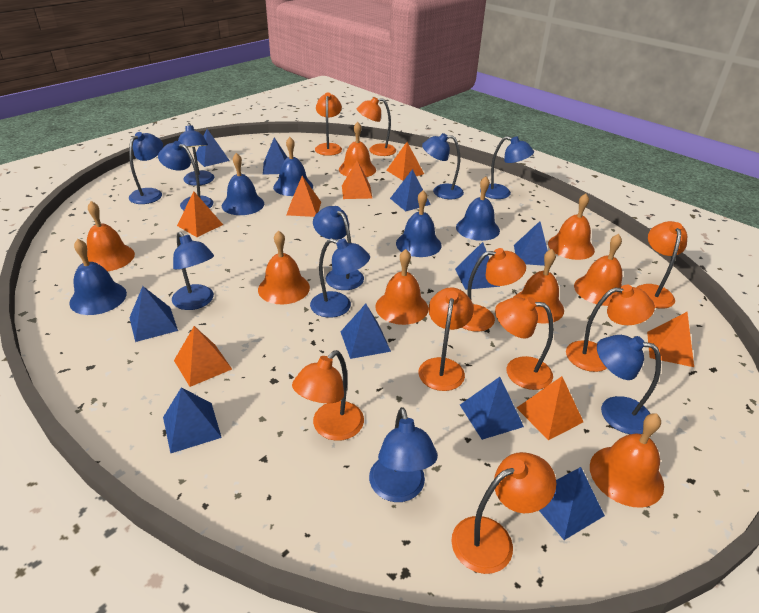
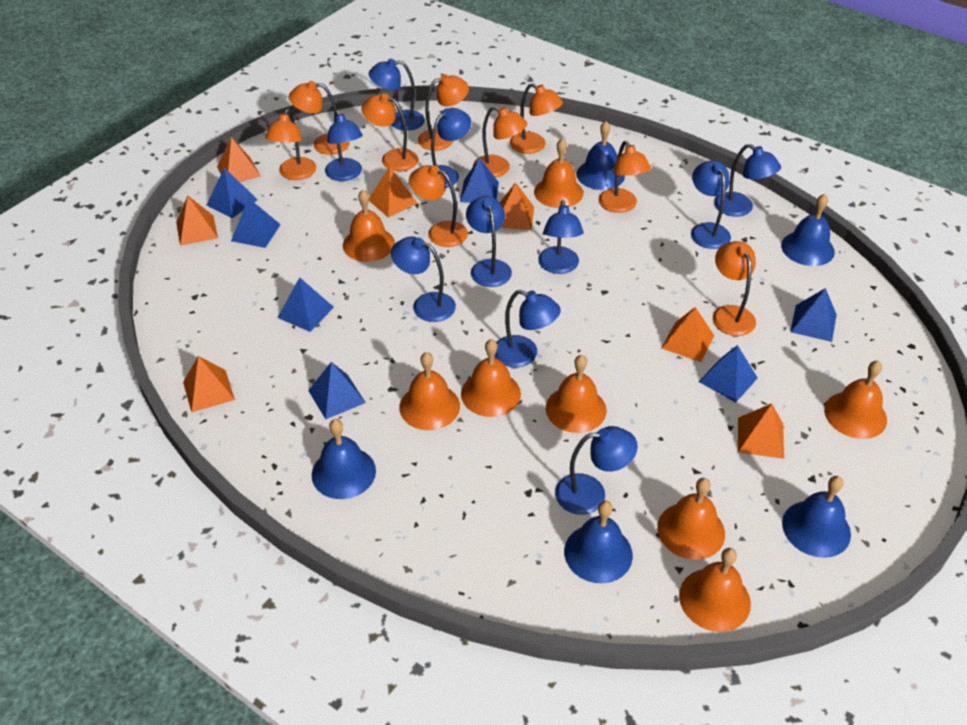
blue pyramid: [129,286,178,342] [163,387,222,453] [196,129,230,167] [263,137,288,175] [341,304,391,359] [390,169,431,211] [455,242,500,290] [460,377,524,440] [514,221,548,266] [539,467,605,540] = 10 -> [207,168,258,218] [231,198,281,248] [278,277,334,332] [308,362,366,419] [460,157,499,203] [699,345,758,403] [790,288,837,342] = 7

